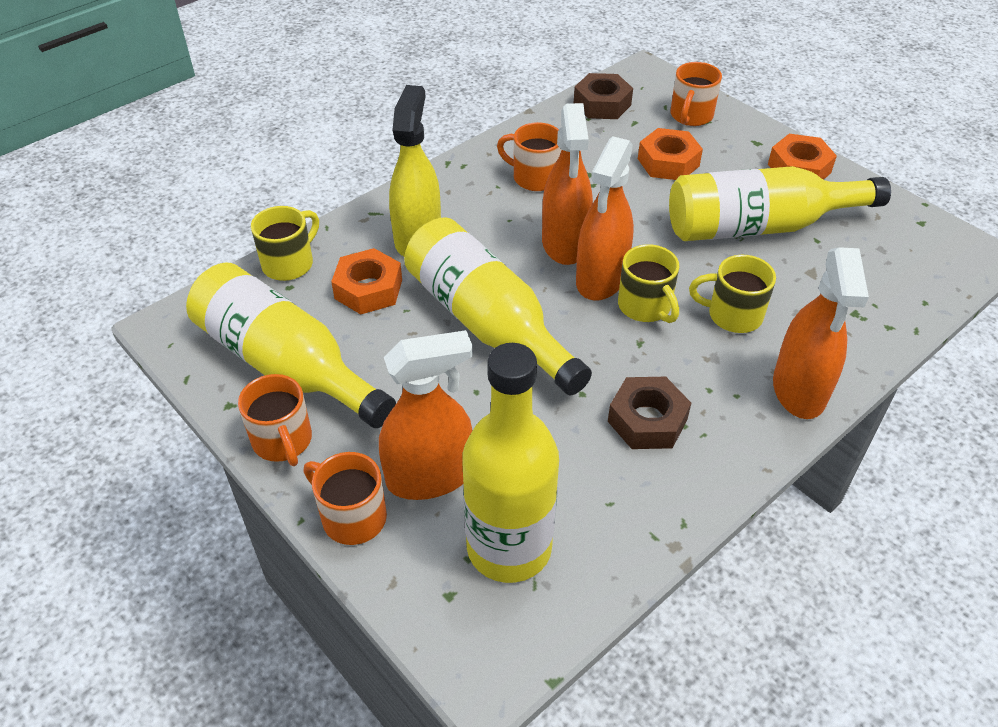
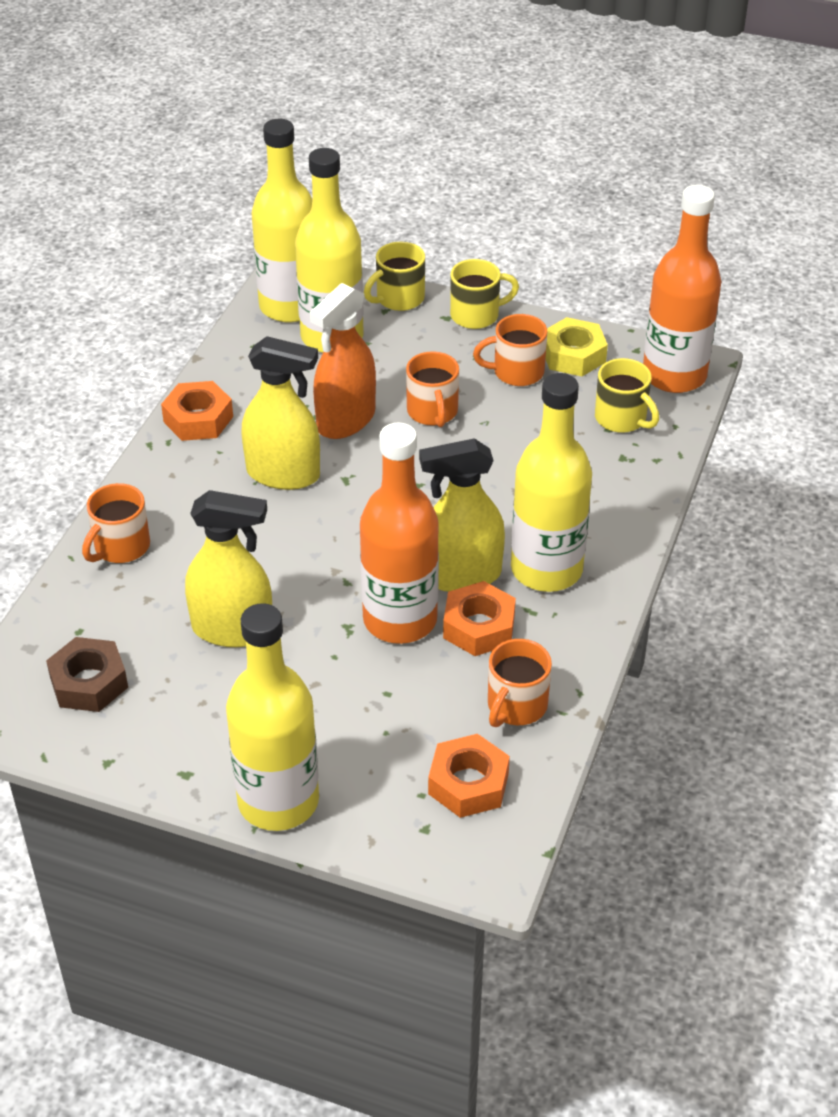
brown nut: [574,73,633,119] [608,377,691,449] = 2 -> [46,637,128,712] = 1
orange bottle: none = 0 -> [360,423,439,644] [643,185,721,393] = 2
orange spray bottle: [379,330,473,500] [542,103,593,265] [576,136,634,301] [773,247,869,419] = 4 -> [310,283,376,439] = 1
yellow nut: none = 0 -> [546,317,608,376] = 1
yellow spray bottle: [389,85,441,257] = 1 -> [185,490,272,647] [241,336,320,490] [419,438,505,592] = 3

